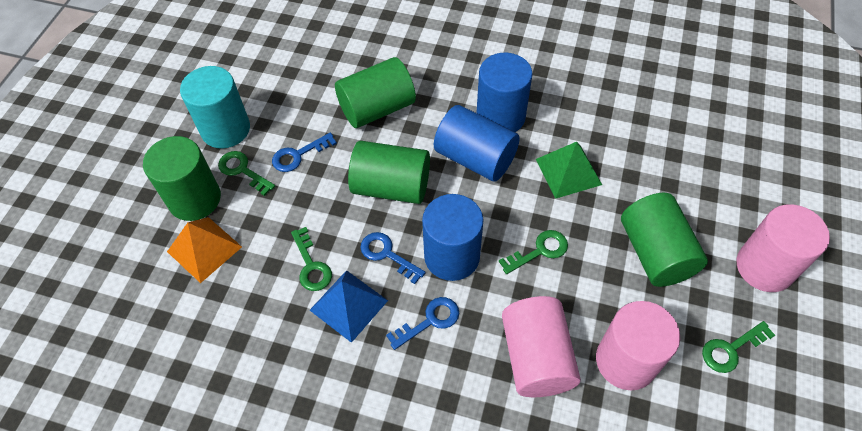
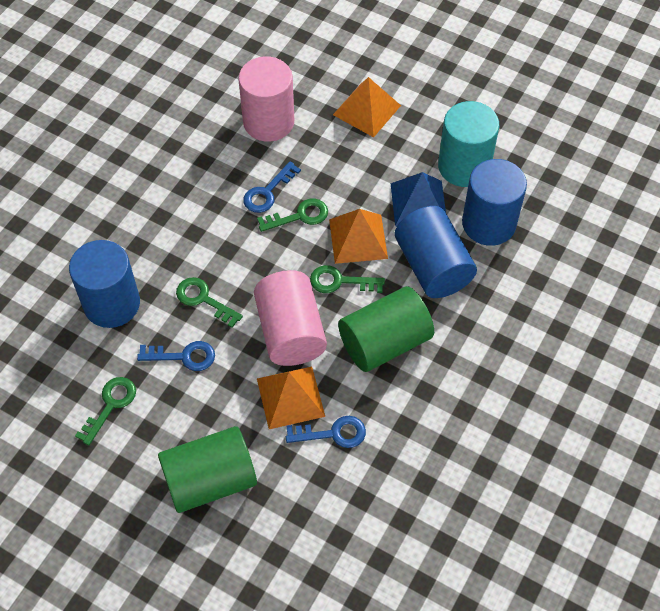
green cylinder: [143,136,221,221] [335,57,416,128] [348,141,430,204] [621,193,708,287] = 4 -> [158,426,257,513] [338,286,434,372] = 2
green pyramid: [536,142,602,199] = 1 -> none = 0
orange pyramid: [167,217,242,283] = 1 -> [257,366,325,429] [329,209,388,264] [333,77,401,137] = 3
pink cylinder: [502,296,581,397] [596,301,680,390] [737,204,830,292] = 3 -> [238,56,294,142] [254,270,327,366] = 2

